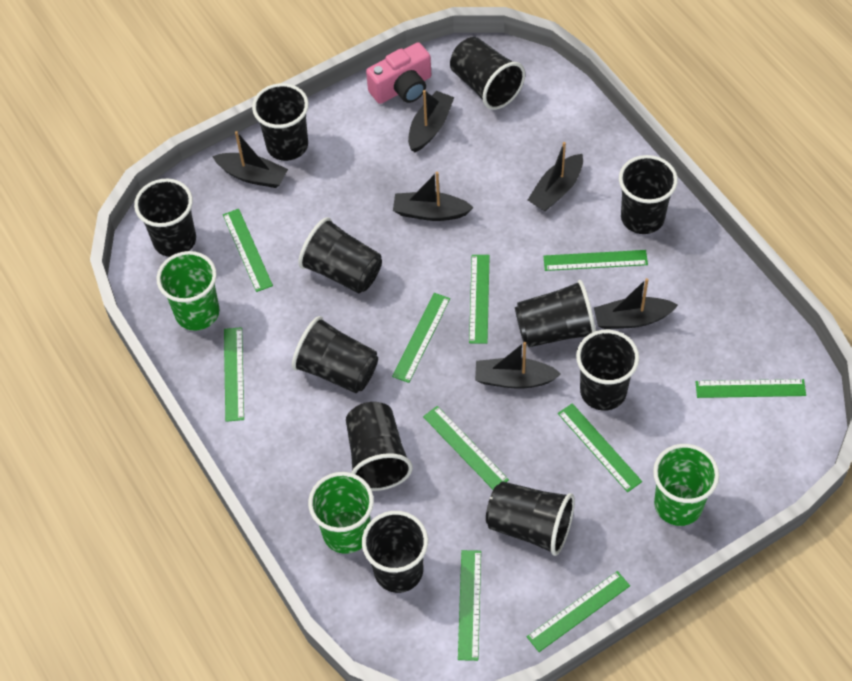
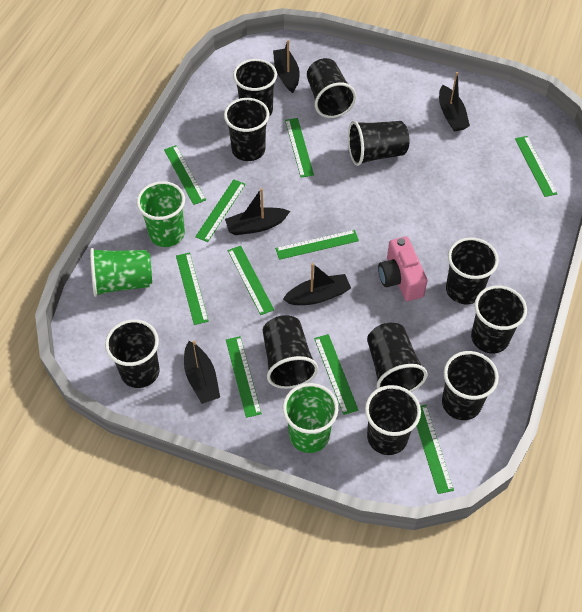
black boat: [212,131,288,188] [393,171,474,221] [408,90,455,152] [475,342,561,389] [528,142,583,211] [594,278,678,329] = 6 -> [184,340,220,404] [225,188,290,235] [273,40,300,93] [283,263,351,305] [439,72,470,132] = 5

